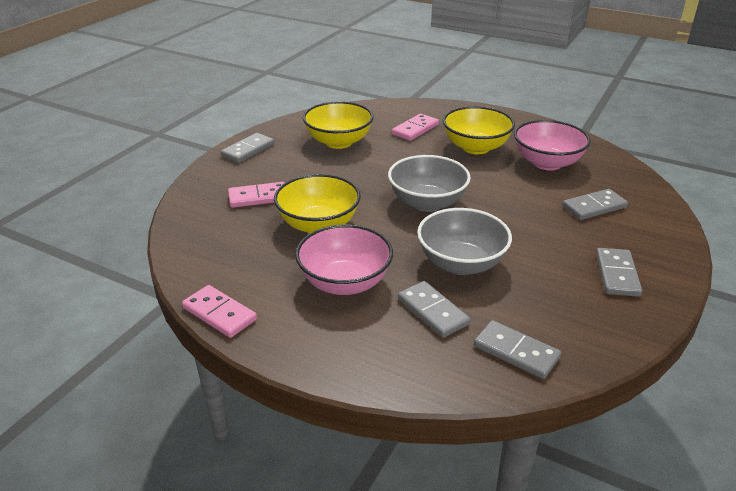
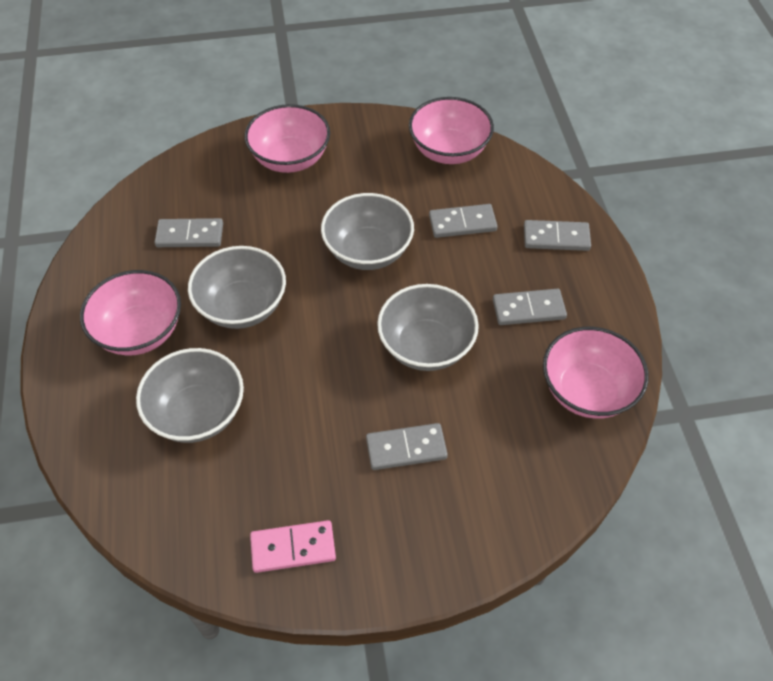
grey bowl: [388,155,471,212] [417,208,512,275] = 2 -> [136,348,244,443] [188,246,286,329] [321,193,414,270] [377,284,479,371] = 4
pink bowl: [295,224,393,295] [514,120,591,171] = 2 -> [80,270,181,355] [244,104,330,173] [409,97,494,164] [543,327,648,419] = 4
pink domino: [182,285,257,338] [228,182,285,208] [392,114,439,141] = 3 -> [250,520,336,573] = 1
yellow bowl: [274,174,361,233] [303,101,373,149] [443,106,515,154] = 3 -> none = 0

